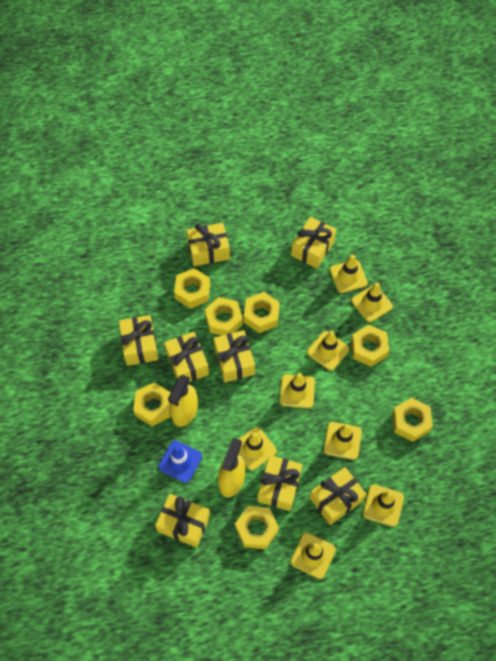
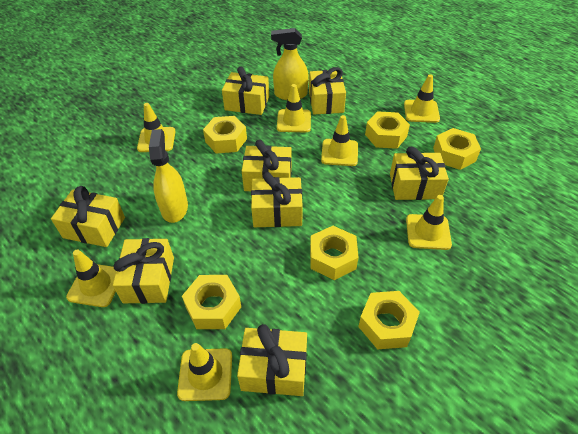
blue traffic cone: [158,440,202,483] = 1 -> none = 0
yellow nut: [133,383,171,426] [174,268,210,309] [205,297,243,336] [235,506,279,549] [244,292,280,333] [351,325,389,367] [392,398,433,442] = 7 -> [182,275,241,329] [203,116,247,154] [310,226,359,280] [358,291,420,349] [365,111,410,149] [433,128,481,170] = 6
yellow traffic cone: [238,427,277,470] [280,373,315,408] [291,533,336,579] [307,331,350,370] [324,422,362,460] [330,254,368,293] [351,282,393,322] [363,485,404,527] = 8 -> [66,250,116,307] [137,103,176,152] [177,343,232,401] [277,84,311,132] [321,115,358,166] [404,74,440,123] [406,195,452,250] = 7

